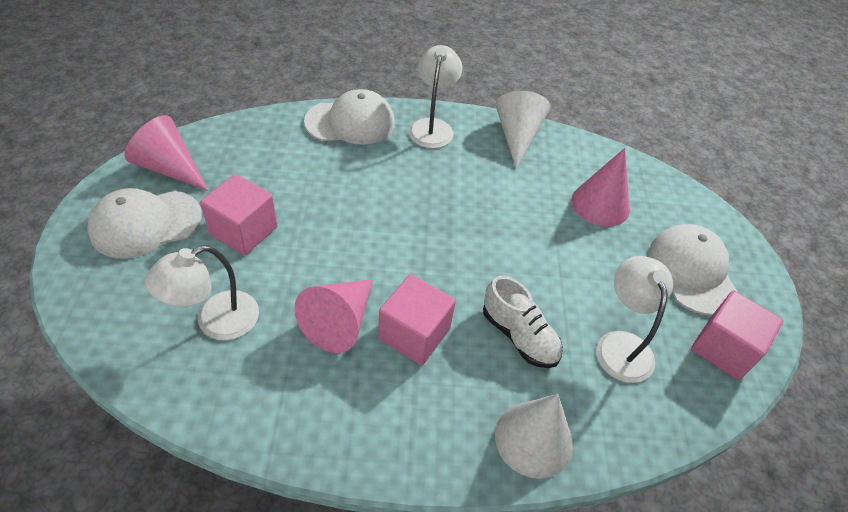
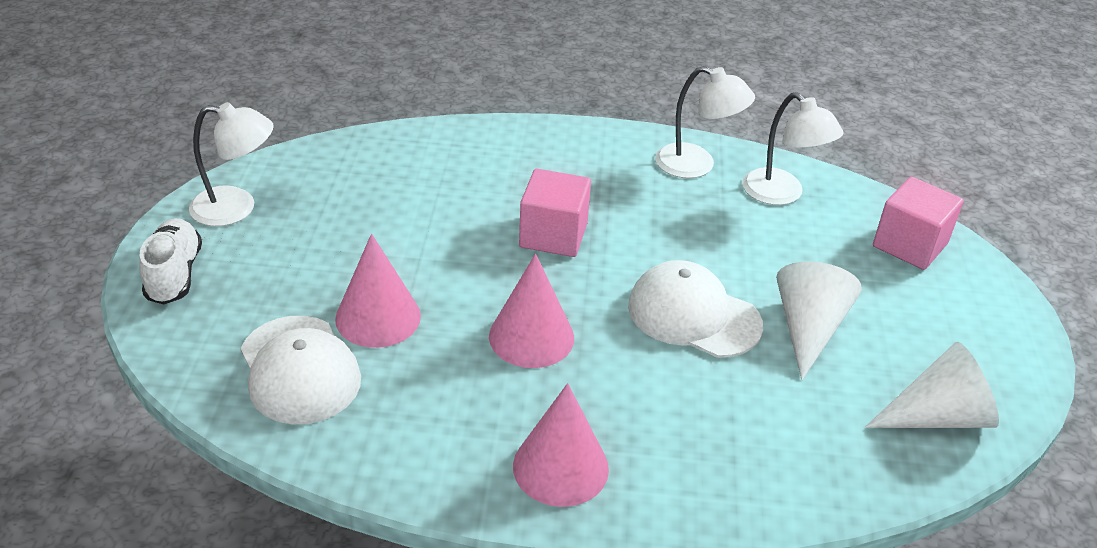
pink cube: [200,174,277,255] [378,274,456,365] [691,291,784,380] = 3 -> [519,169,591,257] [873,177,964,270] = 2
white cap: [87,188,202,259] [304,89,395,145] [649,224,738,315] = 3 -> [241,316,361,424] [628,260,763,358] = 2

